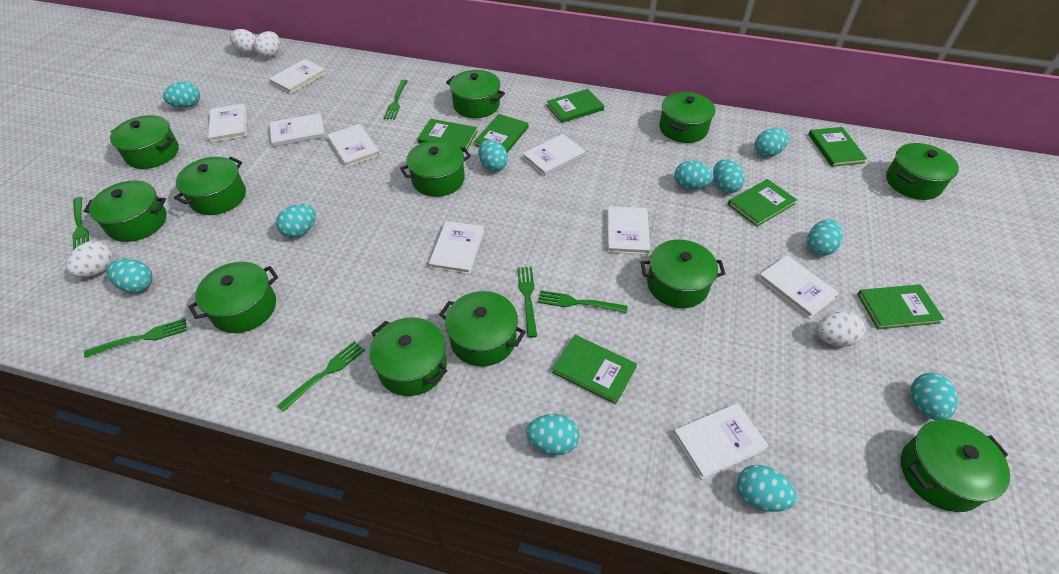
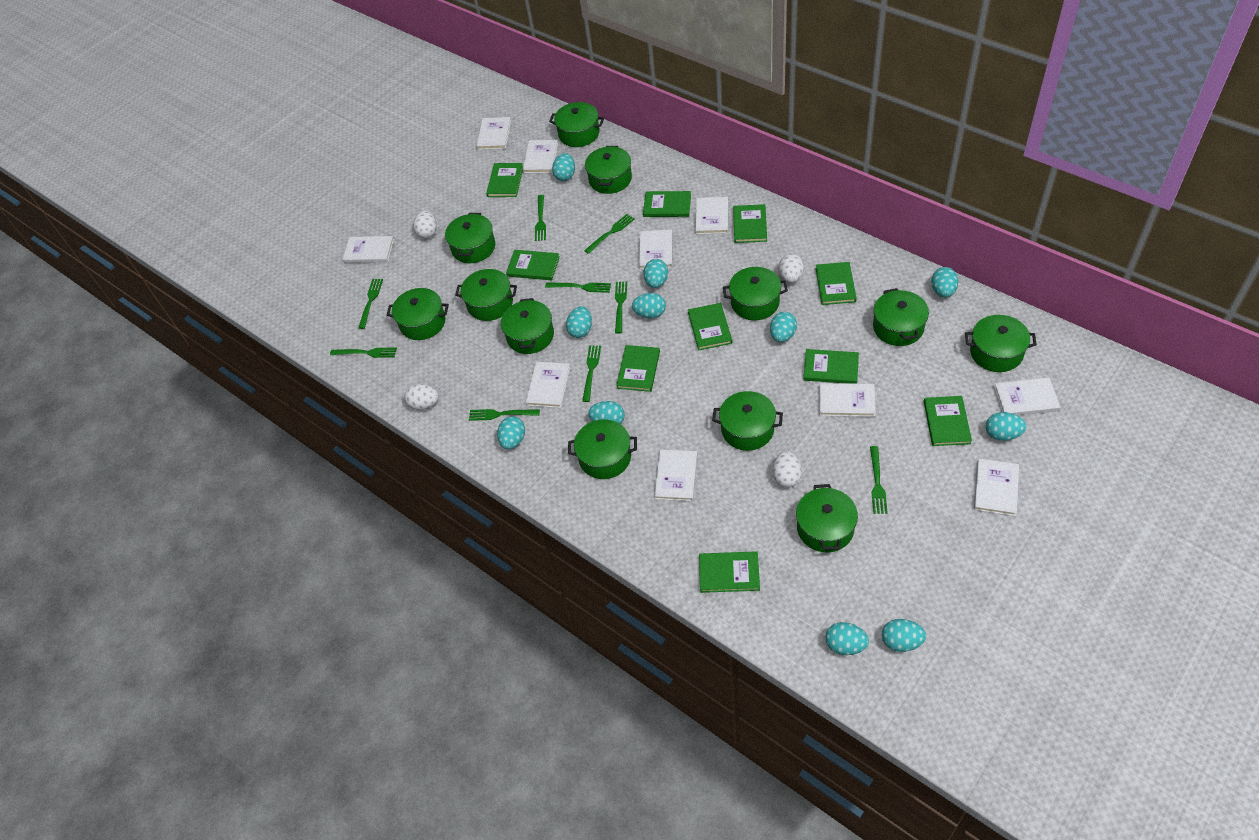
green book: [417,119,477,152] [474,114,528,153] [546,89,604,123] [552,335,637,404] [728,179,797,227] [808,127,867,167] [857,284,944,329] = 7 -> [486,163,523,197] [506,250,560,280] [616,345,660,392] [643,191,691,217] [688,303,732,350] [699,551,760,593] [733,204,767,243] [803,349,859,384] [816,262,857,305] [924,396,972,446] = 10
green fork: [72,197,89,250] [84,319,187,358] [277,341,365,412] [384,80,407,120] [517,267,537,338] [538,290,628,313] = 6 -> [330,348,397,358] [358,279,383,329] [469,409,540,421] [535,195,546,241] [545,283,611,293] [582,346,601,402] [584,214,635,254] [615,282,627,334] [870,446,888,514] = 9
white book: [208,103,247,142] [269,59,326,94] [270,113,325,147] [327,124,380,167] [429,221,484,274] [523,134,586,176] [607,206,650,255] [673,403,769,479] [758,255,839,318] = 9 -> [343,236,394,263] [476,117,511,150] [523,140,558,173] [526,362,570,408] [639,230,673,269] [654,450,698,501] [696,197,728,234] [820,383,876,417] [974,459,1019,516] [994,377,1060,415] = 10

